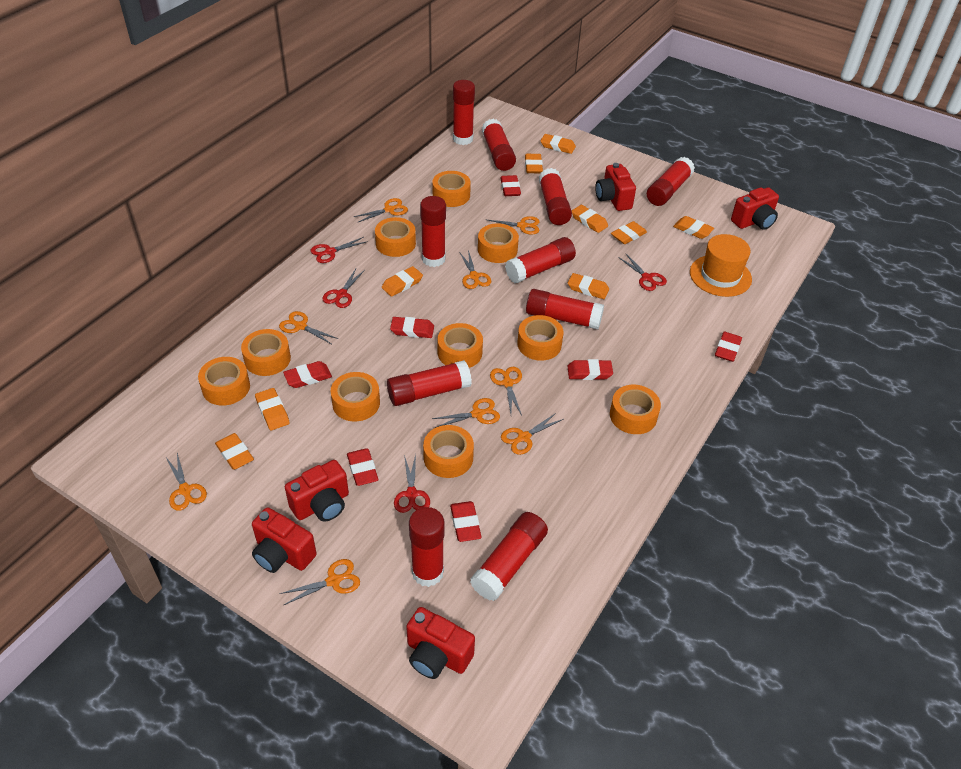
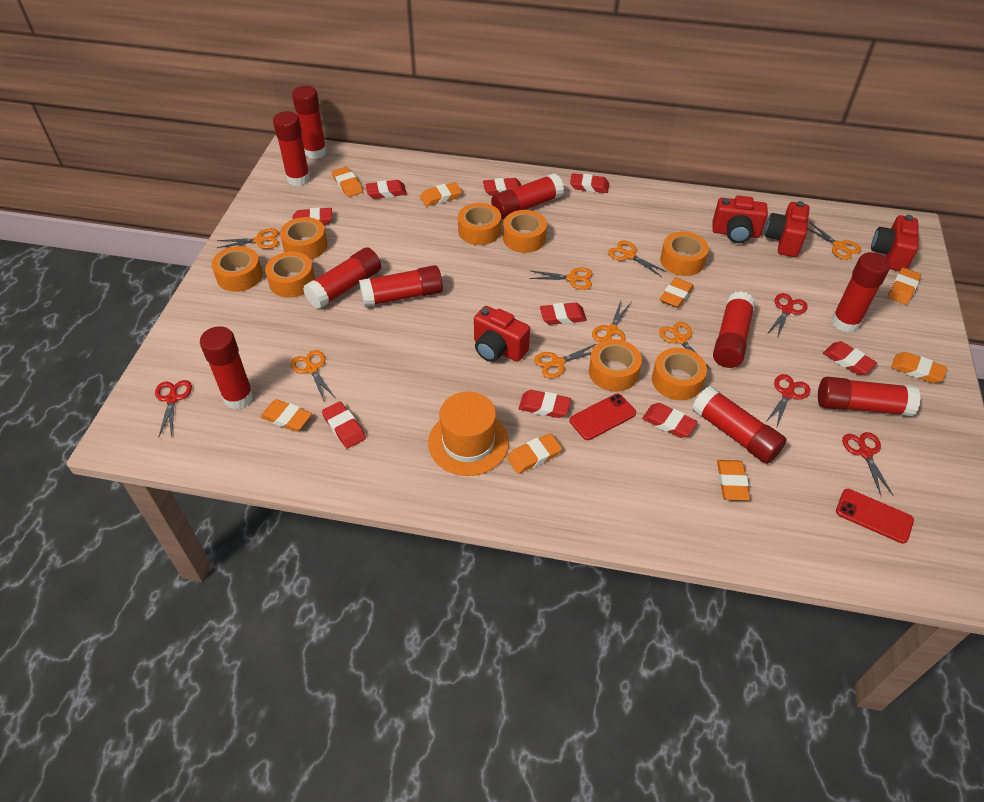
orange eraser: [215,433,254,470] [255,388,289,430] [382,266,423,297] [525,154,543,173] [541,134,576,154] [568,273,609,299] [572,205,608,233] [611,221,647,244] [673,216,714,239] = 9 -> [260,399,312,432] [332,167,363,197] [420,182,462,206] [507,433,562,474] [660,277,694,308] [717,460,750,500] [888,268,921,305] [891,352,947,383] = 8
orange scissors: [166,453,207,511] [279,311,338,344] [279,559,360,605] [354,198,408,223] [432,398,500,428] [459,250,491,289] [485,216,540,234] [490,367,522,416] [501,412,563,455] = 9 -> [217,228,279,249] [291,350,336,403] [529,267,593,290] [534,344,596,378] [592,301,631,342] [608,241,667,276] [659,322,711,370] [807,222,861,260] = 8
orange tape: [198,357,250,406] [241,329,291,376] [331,372,380,421] [375,217,416,257] [423,425,474,478] [432,171,471,207] [437,323,483,368] [478,223,519,263] [517,315,564,361] [610,385,661,434] = 10 -> [212,246,263,292] [265,252,315,298] [280,217,328,260] [458,203,501,245] [503,210,547,253] [589,339,642,391] [652,348,707,400] [660,232,709,276] = 8
red camera: [252,507,317,573] [285,460,349,522] [406,607,475,679] [595,163,636,211] [731,187,779,230] = 5 -> [474,306,530,362] [712,195,768,243] [765,201,809,257] [871,215,919,271] = 4
red eraser: [283,361,332,388] [347,448,379,486] [390,317,434,338] [450,501,482,542] [500,175,521,196] [567,359,613,380] [715,332,742,362] = 7 -> [292,208,332,225] [322,401,366,449] [365,180,407,199] [483,178,521,196] [519,390,571,418] [540,303,587,325] [570,173,609,193] [642,403,698,438] [823,341,877,375] = 9
red phone: none = 0 -> [570,394,636,440] [836,489,914,544] = 2

